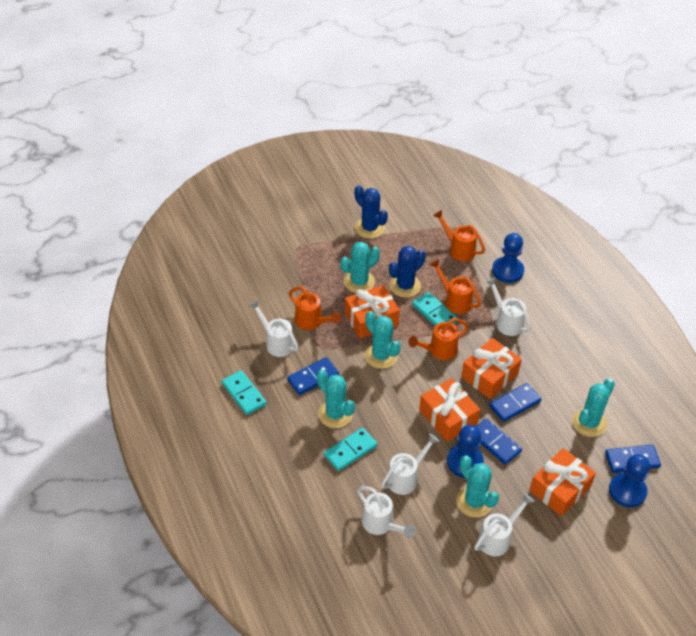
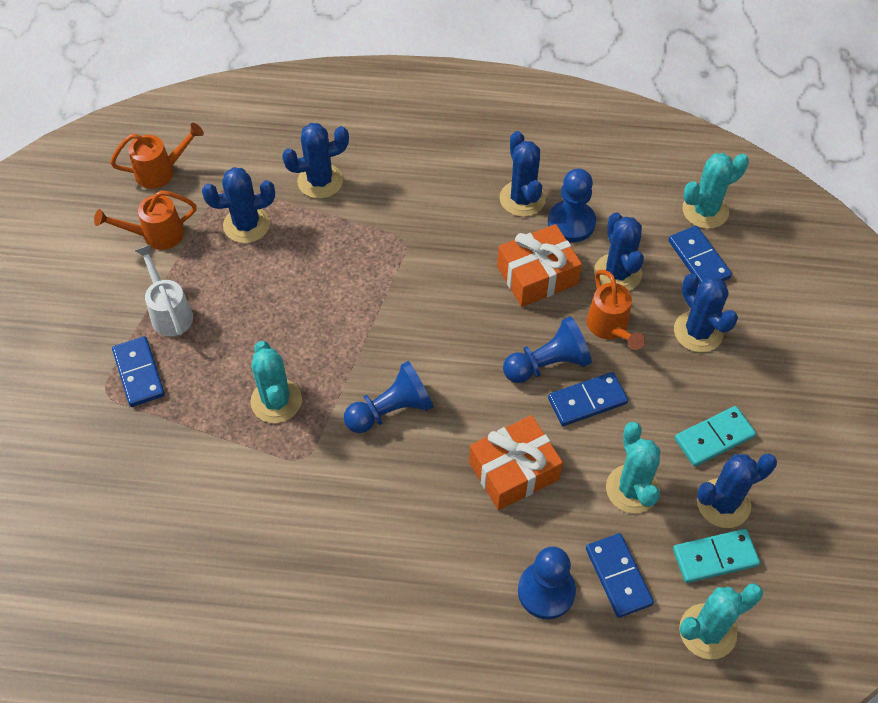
blue cactus: [354,185,388,239] [389,246,426,298] = 2 -> [202,167,275,243] [282,123,349,199] [500,131,546,217] [594,212,644,291] [674,273,738,352] [697,454,777,528] = 6
blue pawn: [447,425,484,478] [492,233,524,283] [609,454,650,508] = 3 -> [344,361,434,433] [503,316,592,383] [518,546,576,619] [548,169,596,242] = 4
orange gift: [345,285,400,339] [419,378,480,442] [461,338,522,399] [529,448,596,516] = 4 -> [469,415,563,510] [497,224,582,307] = 2
orange watering can: [289,286,341,330] [408,318,469,360] [430,259,481,314] [433,210,485,262] = 4 -> [94,190,197,250] [110,123,204,189] [587,270,645,350] = 3
turquoise cactus: [317,370,355,428] [340,242,380,293] [365,311,401,369] [456,456,499,518] [572,378,615,437] = 5 -> [250,341,302,423] [606,422,660,513] [679,583,763,659] [682,153,749,229] = 4
turquoise domino: [222,370,267,415] [324,428,378,471] [412,292,458,326] = 3 -> [673,529,760,583] [675,406,756,467] = 2
white watering can: [249,300,299,357] [357,486,415,538] [381,433,439,495] [474,493,535,556] [486,277,531,336] = 5 -> [135,245,193,336] = 1

